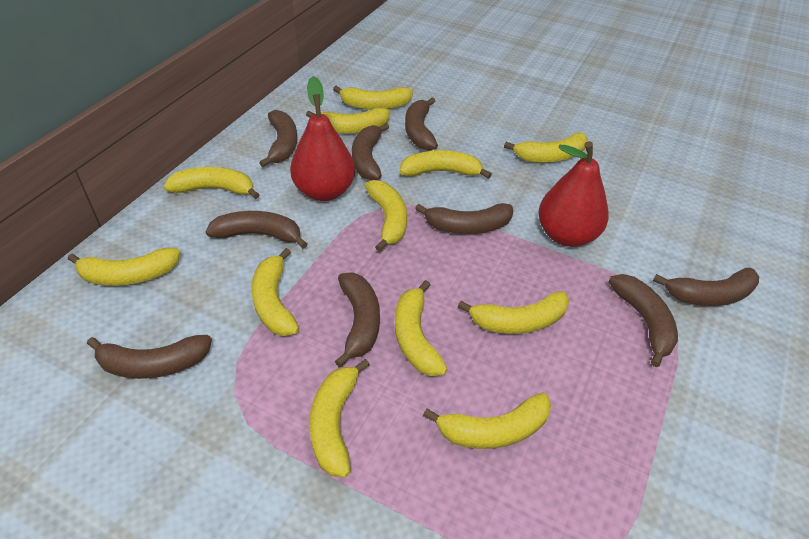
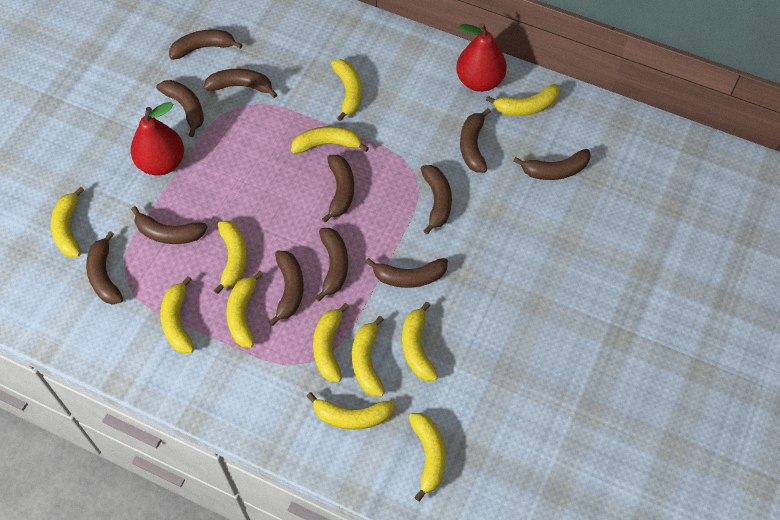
brown banana: [87,335,212,379] [205,211,307,249] [259,110,298,167] [335,273,380,367] [352,123,389,181] [405,97,438,151] [415,203,513,234] [609,274,678,367] [653,268,759,306] = 9 -> [86,231,123,305] [131,206,207,244] [156,80,204,137] [169,30,243,60] [204,69,278,98] [269,251,304,326] [315,228,348,301] [322,155,354,223] [365,258,448,288] [421,165,452,234] [460,108,491,173] [513,149,591,180] = 12

